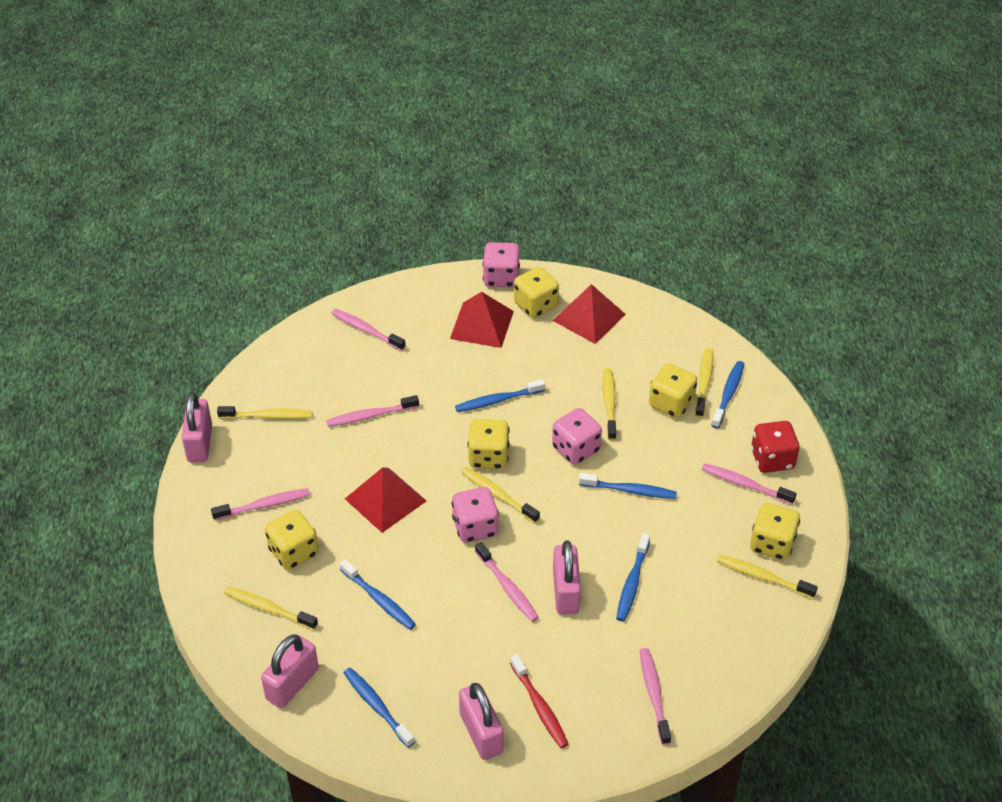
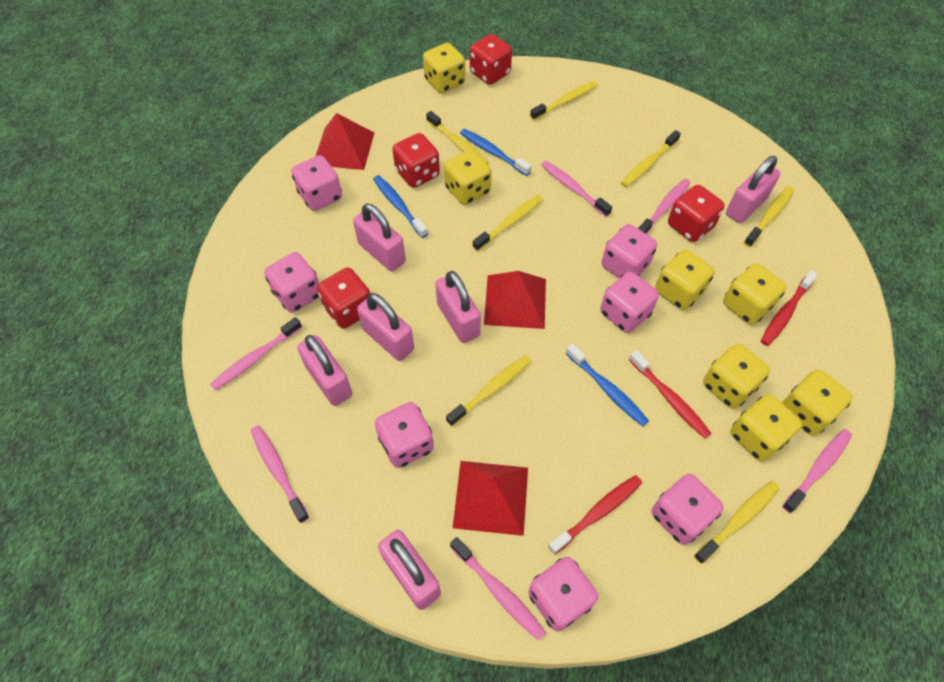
blue toothbrush: [340,559,416,630] [343,668,415,748] [455,379,545,412] [579,473,677,499] [616,533,650,621] [711,361,744,428] = 6 -> [373,175,428,238] [460,129,532,176] [565,344,649,427] = 3
pink dice: [452,487,499,543] [483,242,520,287] [552,408,602,465] = 3 -> [264,252,319,313] [292,155,342,211] [375,402,434,468] [528,557,598,632] [600,272,659,333] [602,224,657,278] [652,474,723,545] = 7
pink padlock: [182,392,212,462] [261,634,319,708] [459,683,504,760] [553,541,581,615] = 4 -> [297,335,352,406] [353,203,406,271] [357,293,414,361] [378,530,441,610] [435,271,481,343] [726,156,781,223] = 6
red dice: [751,421,799,473] = 1 -> [317,267,370,329] [392,133,440,188] [470,34,512,85] [668,185,724,242] = 4
red toothbrush: [510,654,568,748] = 1 -> [548,475,642,554] [629,350,711,438] [761,270,817,346] = 3
yellow dice: [265,510,319,570] [468,419,510,469] [514,267,559,318] [649,363,697,418] [750,503,800,560] = 5 -> [423,43,465,93] [444,150,491,205] [655,250,715,310] [703,344,770,409] [723,264,786,325] [730,394,802,461] [782,369,853,436] = 7
yellow toothbrush: [217,406,312,419] [224,586,318,630] [461,467,540,523] [603,368,617,440] [695,348,713,418] [717,555,818,598] = 6 -> [426,111,489,164] [446,355,531,426] [473,195,543,251] [530,81,598,120] [621,130,681,187] [694,481,780,564] [744,186,794,247] = 7

